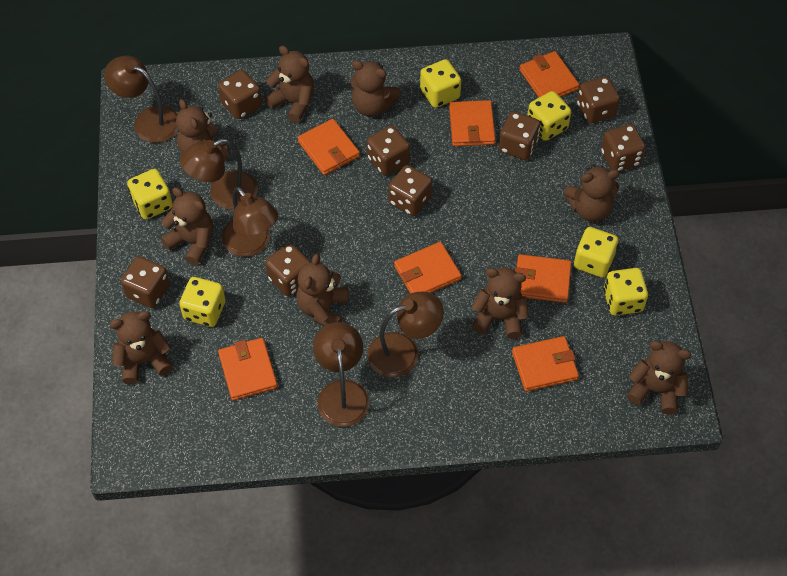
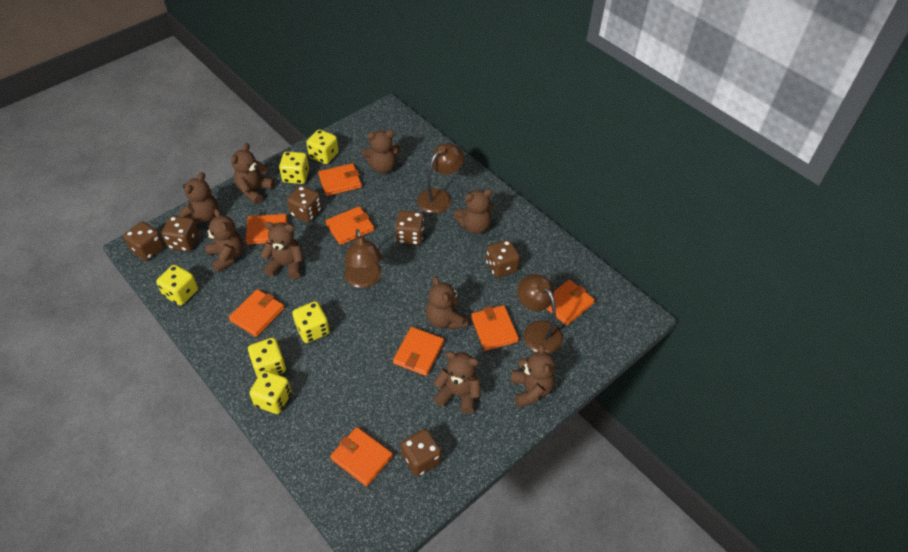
brown dice: [121,257,170,308] [218,70,262,120] [265,243,311,296] [367,125,410,176] [388,165,432,216] [499,111,541,160] [577,76,620,124] [601,124,645,171] = 8 -> [123,222,164,261] [161,216,199,252] [287,185,322,223] [395,210,424,245] [401,429,441,477] [486,240,520,278] = 6
brown lamp: [104,56,178,143] [180,139,258,210] [222,187,278,257] [313,322,369,427] [367,292,444,378] = 5 -> [344,229,382,288] [417,143,464,214] [518,274,563,354] = 3
orange wallet: [218,338,278,400] [298,119,360,175] [394,242,462,294] [449,100,496,146] [512,336,579,391] [515,254,572,303] [520,51,579,97] = 7 -> [229,289,284,337] [245,214,287,245] [318,163,362,196] [326,206,374,245] [330,427,393,486] [393,327,444,376] [471,305,519,351] [546,279,595,326] = 8

